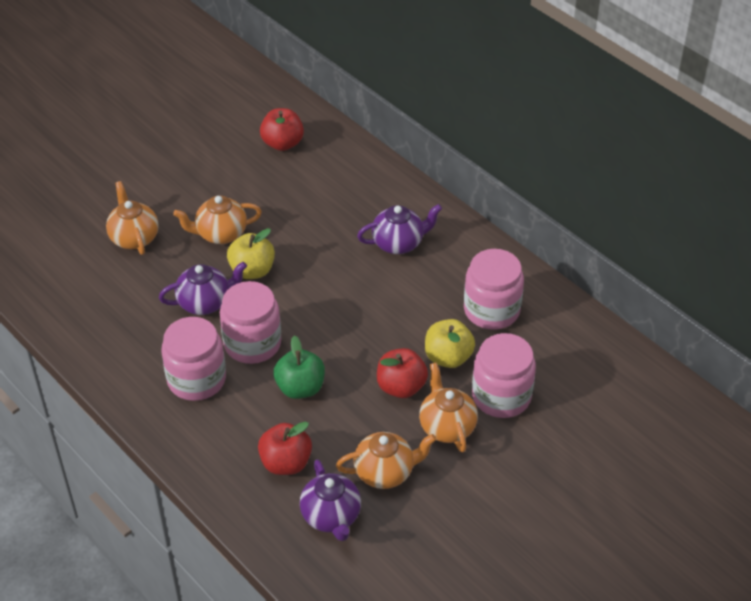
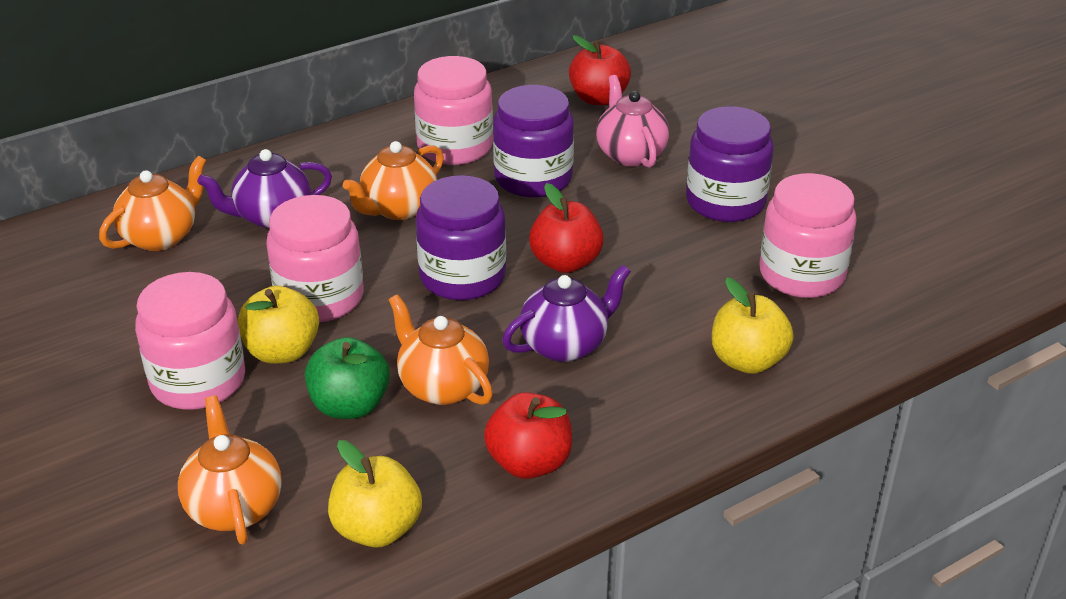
pink teapot: none = 0 -> [596,75,669,168] = 1
purple jar: none = 0 -> [416,175,506,300] [493,85,574,198] [686,106,774,222] = 3
purple teapot: [159,262,247,315] [300,459,361,541] [357,204,442,254] = 3 -> [197,149,332,229] [502,265,631,362] = 2
yellow apple: [227,228,275,279] [425,319,475,368] = 2 -> [238,286,319,364] [328,440,422,547] [712,277,794,374] = 3

